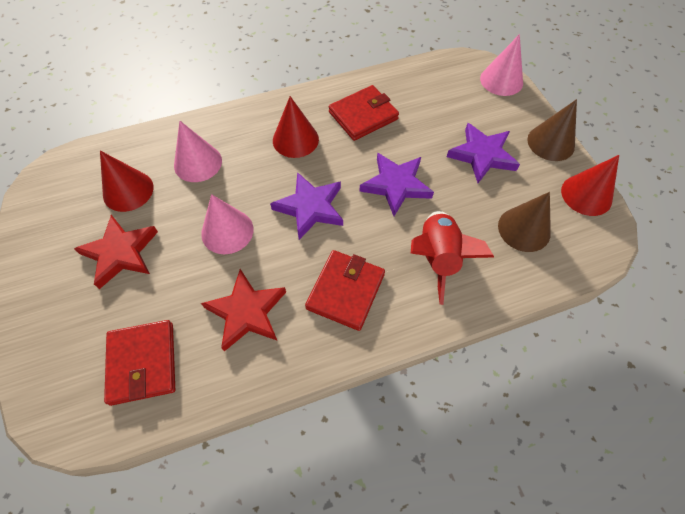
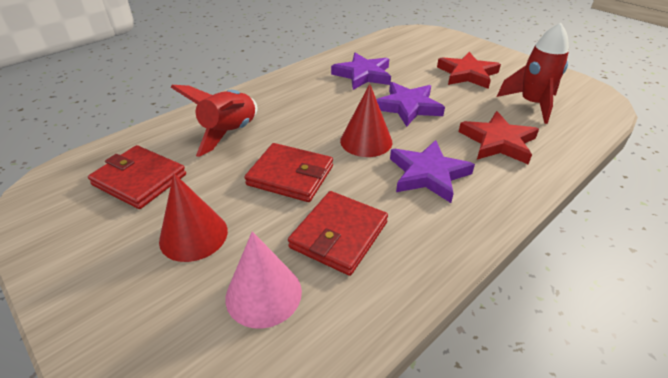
brown cone: [498,192,551,252] [527,99,577,161] = 2 -> none = 0
pink cone: [174,121,222,182] [201,194,254,254] [480,34,523,96] = 3 -> [226,231,302,329] = 1
red cone: [100,151,153,212] [273,96,319,158] [561,155,619,216] = 3 -> [159,173,228,262] [340,84,392,157] = 2
red rocket: [411,211,494,305] = 1 -> [171,85,258,157] [497,23,569,124] = 2

